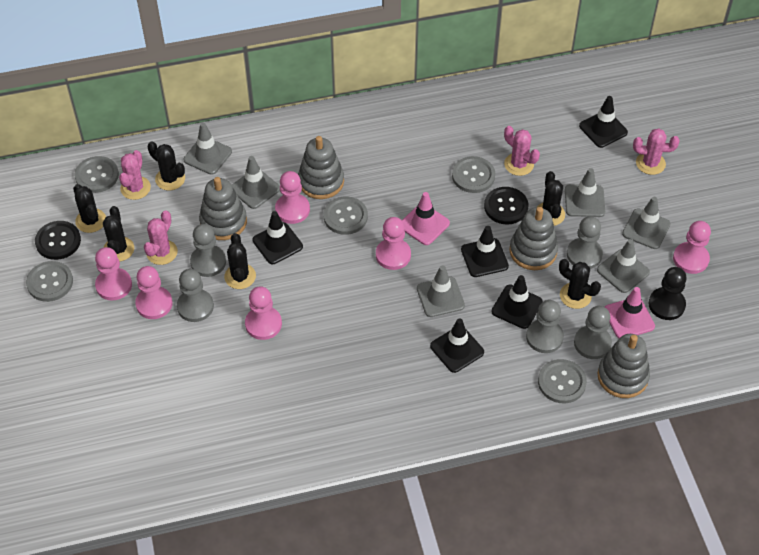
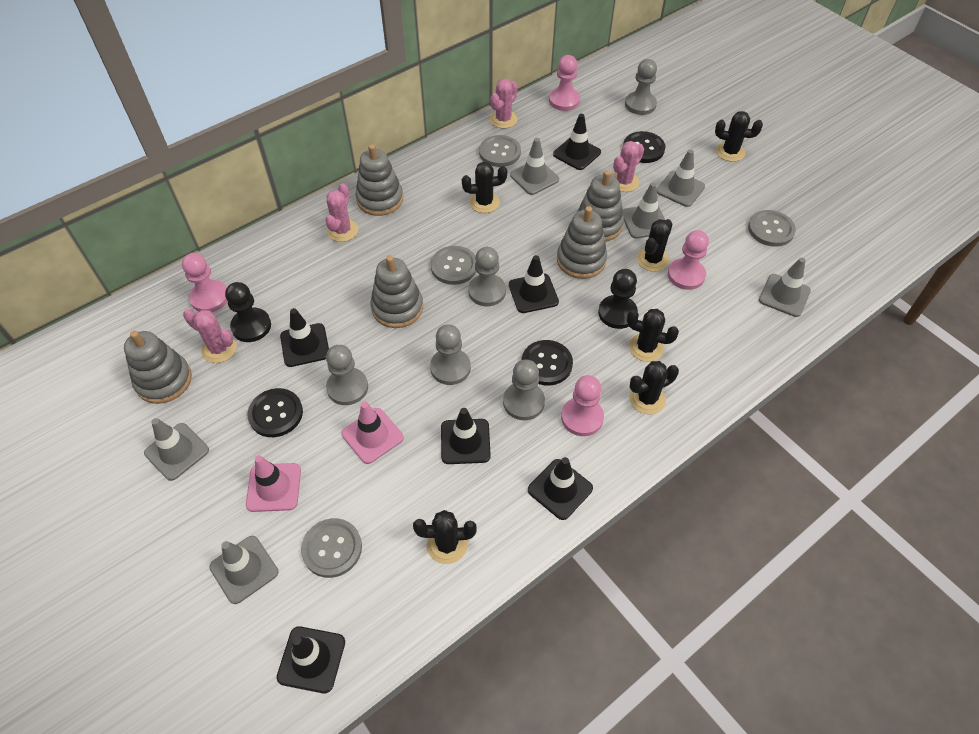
black button: [35,221,81,260] [484,187,528,225] = 2 -> [248,388,303,437] [522,340,573,385] [623,131,665,163] = 3
black pawn: [649,267,687,320] = 1 -> [225,282,271,342] [598,269,638,329] = 2
black traffic cone: [253,211,303,264] [430,318,484,373] [461,226,509,277] [491,275,543,329] [579,96,628,148] = 5 -> [277,626,345,693] [280,308,329,367] [441,408,491,464] [509,255,559,313] [528,457,593,520] [553,114,601,170] = 6
grey button: [26,261,73,302] [75,156,119,193] [324,197,368,235] [452,156,495,193] [538,359,587,403] = 5 -> [301,518,362,578] [431,246,476,285] [479,135,521,167] [748,210,796,247] = 4
grey stacking toy: [199,177,247,240] [298,136,344,199] [509,207,558,270] [598,334,650,398] = 4 -> [124,331,192,404] [356,144,403,216] [370,255,423,328] [557,206,607,279] [577,170,624,242] = 5
pink pawn: [95,247,132,301] [135,266,173,319] [245,286,282,340] [275,171,310,224] [376,217,411,270] [673,221,711,274] = 6 -> [182,253,228,312] [549,55,580,111] [561,375,604,436] [668,230,709,290] = 4

